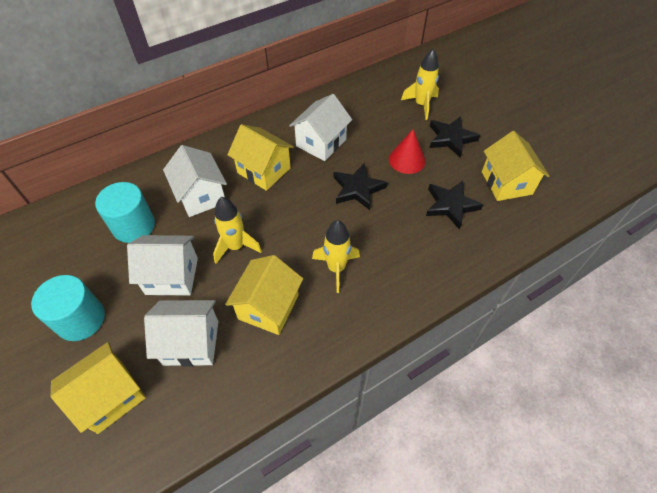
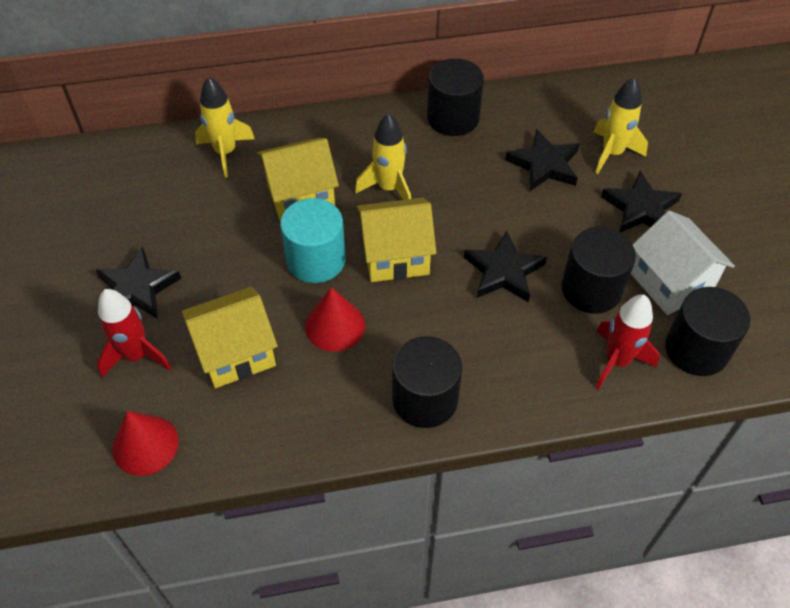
black cylinder: none = 0 -> [392,336,462,428] [427,58,484,136] [561,227,636,313] [665,287,750,376] = 4
black star: [333,163,387,210] [426,181,483,230] [430,116,480,157] = 3 -> [96,247,181,319] [464,231,547,303] [505,129,580,191] [601,170,682,232] = 4
red cone: [389,130,426,174] = 1 -> [113,411,179,476] [305,287,365,352] = 2
red rocket: none = 0 -> [97,289,171,377] [596,295,659,389] = 2
turquoise cylinder: [31,275,105,341] [95,182,155,243] = 2 -> [280,198,346,283] = 1
white house: [127,235,198,296] [144,300,218,367] [163,145,227,217] [289,94,352,161] = 4 -> [631,211,735,315] = 1
yellow house: [51,342,146,434] [225,255,303,335] [227,124,294,191] [482,131,550,201] = 4 -> [182,287,278,388] [257,138,339,221] [357,198,436,282] = 3

